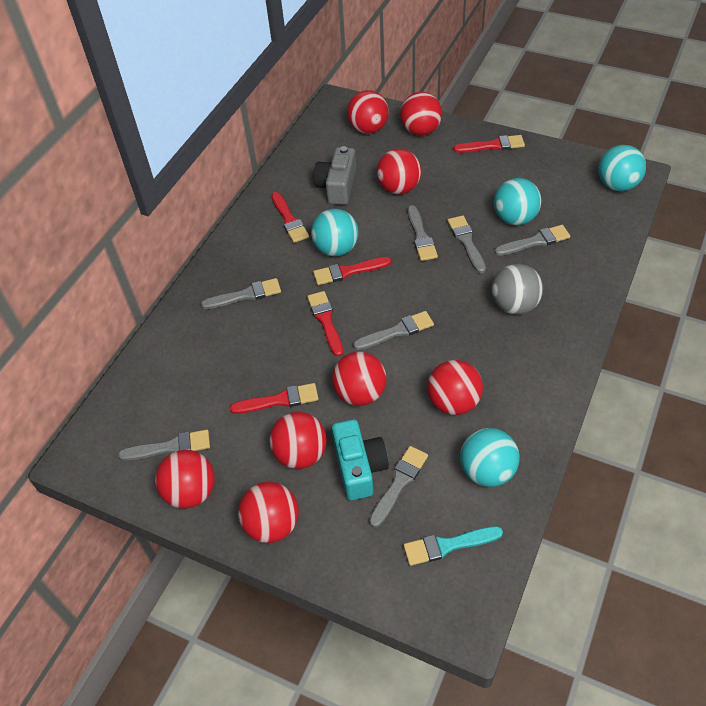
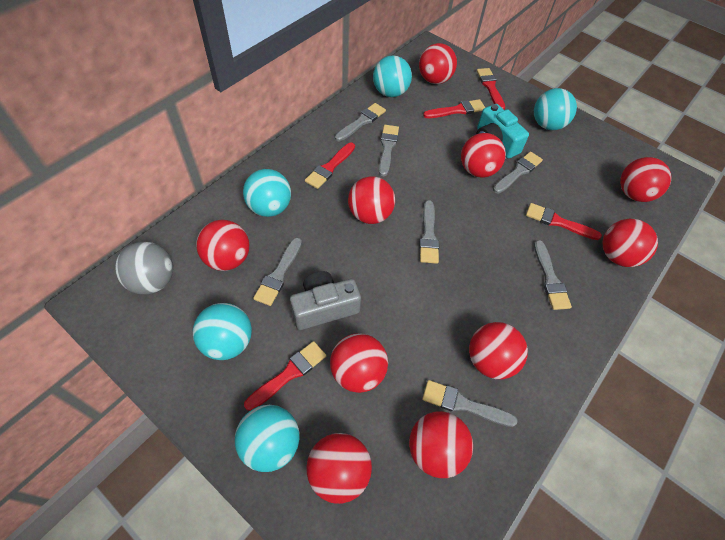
red ball: [155,450,215,509] [238,482,299,543] [269,412,327,469] [332,352,386,406] [347,90,389,134] [376,149,421,194] [400,92,442,136] [427,360,483,415] = 8 -> [196,220,249,271] [306,433,372,504] [330,333,388,393] [348,176,395,224] [409,411,473,478] [419,43,457,84] [461,133,506,177] [469,322,528,379] [603,219,658,267] [620,157,671,202] = 10
turquoise ball: [311,209,359,256] [460,428,520,487] [494,178,541,225] [598,145,646,191] = 4 -> [193,303,252,360] [235,405,300,472] [243,169,291,217] [373,56,412,97] [534,88,577,130] = 5
turquoise brush: [403,526,503,566] = 1 -> none = 0

